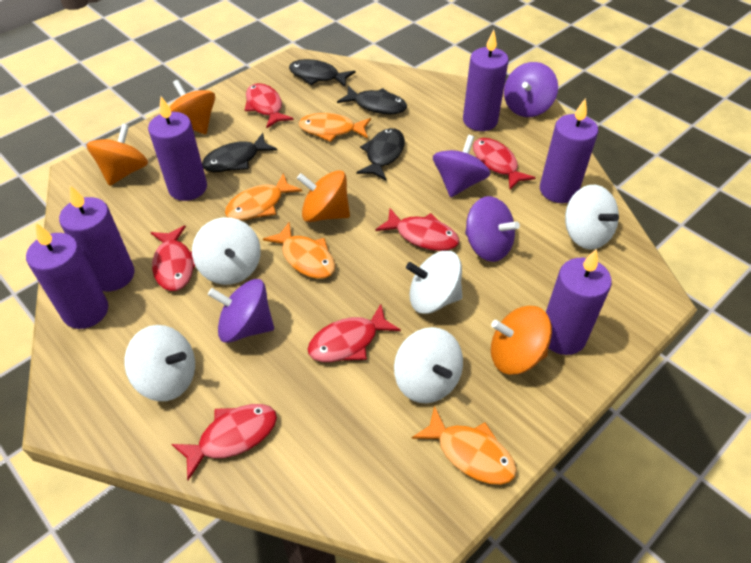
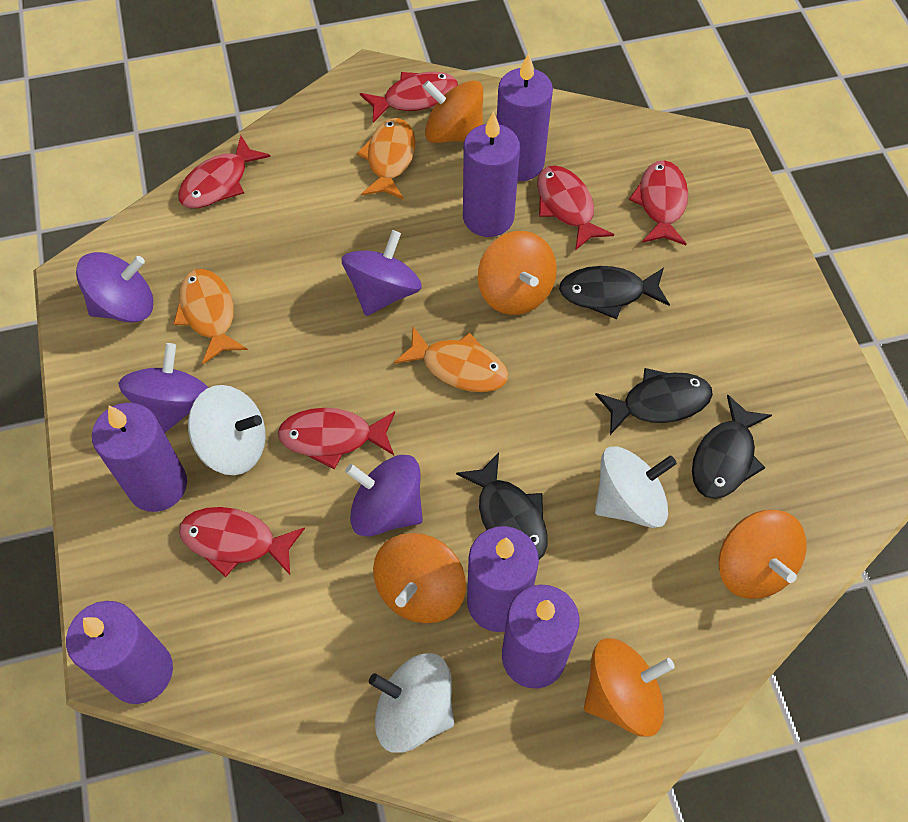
orange fish: [225,173,302,221] [263,222,335,279] [299,113,371,142] [411,406,517,485] = 4 -> [173,269,248,364] [357,118,416,200] [394,327,508,392] = 3
orange spinning top: [86,124,148,186] [170,80,215,134] [297,170,350,222] [491,306,552,375] = 4 -> [373,533,466,623] [423,80,483,143] [478,231,557,315] [584,638,675,737] [718,510,807,599] = 5
white spinning top: [125,325,195,401] [192,217,261,285] [394,327,463,403] [406,251,462,314] [565,185,619,250] = 5 -> [188,385,266,475] [369,653,454,753] [595,446,677,528] = 3

